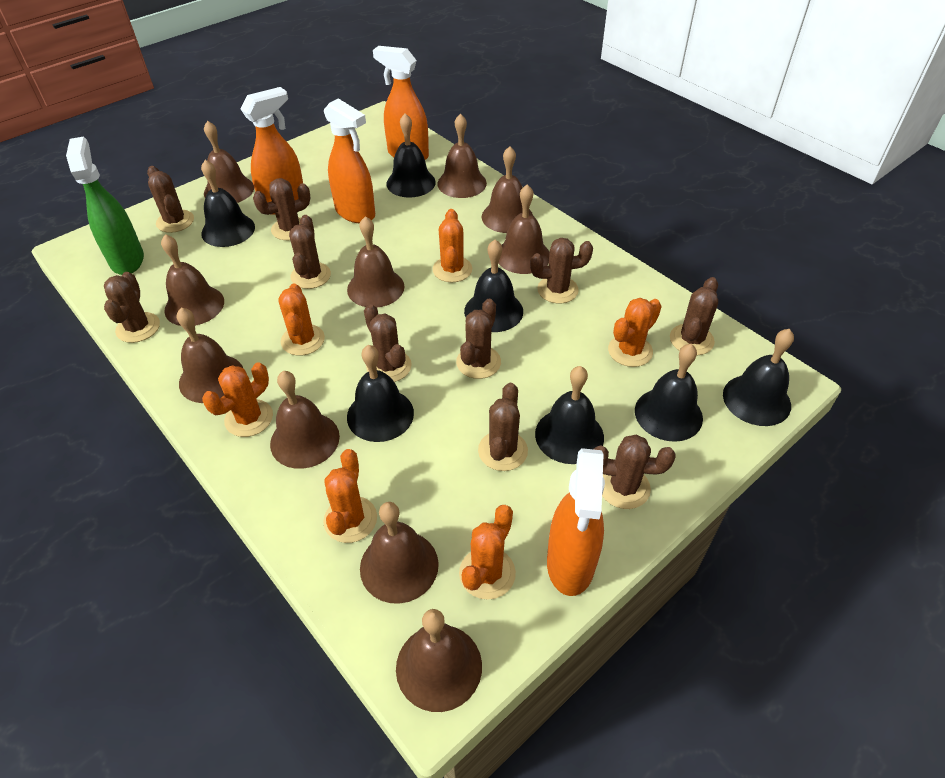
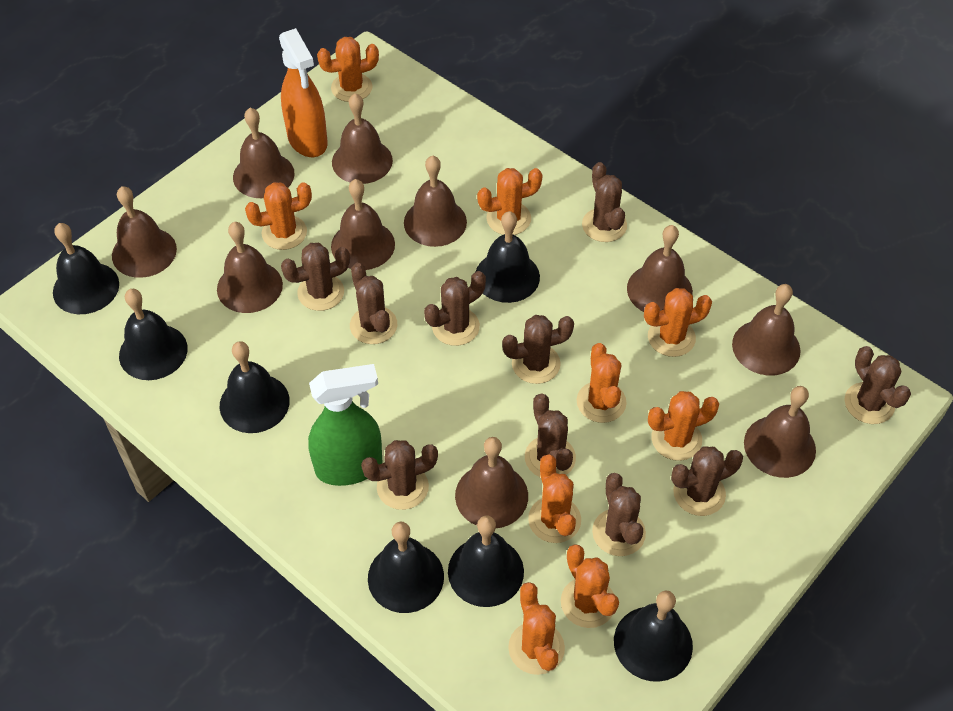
orange cactus: [202,363,273,437] [278,283,325,356] [323,449,377,543] [433,209,472,282] [459,505,516,600] [608,298,662,367] = 6 -> [245,182,312,250] [317,37,379,102] [477,168,543,235] [508,582,565,675] [528,454,581,543] [561,544,619,628] [577,343,627,423] [644,288,712,357] [648,391,719,461] = 9
orange spray bottle: [241,87,303,215] [324,98,375,223] [373,46,429,160] [547,448,605,596] = 4 -> [279,28,328,157] = 1

